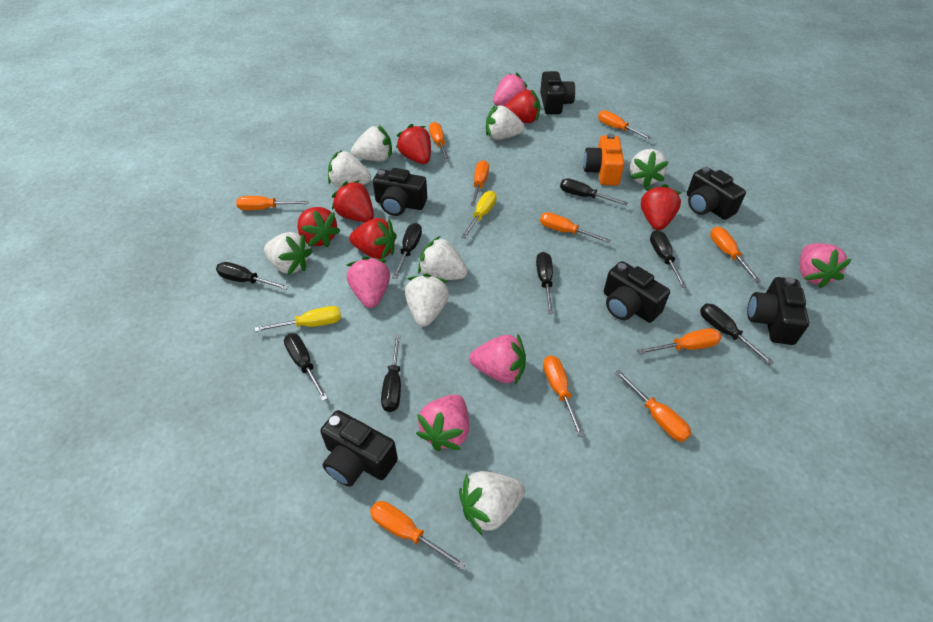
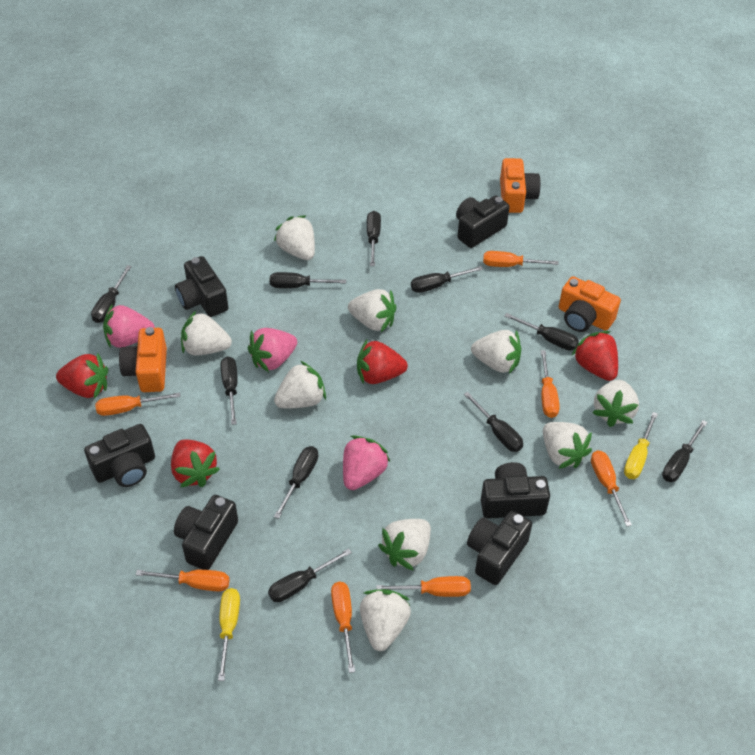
black screwdriver: [216,262,289,290] [284,333,328,401] [381,334,401,412] [392,223,422,279] [536,252,554,314] [560,178,628,206] [650,230,687,288] [700,303,775,365] = 8 -> [91,265,132,323] [220,356,238,425] [268,548,352,602] [270,272,346,288] [274,446,318,519] [367,211,381,266] [411,266,483,293] [464,392,523,452] [505,313,579,351] [662,420,708,482] = 10
orange camera: [583,134,624,185] = 1 -> [119,327,167,392] [500,158,541,213] [559,276,621,332] = 3
orange screwdriver: [236,196,309,210] [370,501,466,570] [429,122,450,162] [470,160,489,206] [540,212,611,243] [543,355,584,437] [598,110,652,140] [615,370,691,442] [637,328,722,355] [710,227,761,282] = 10 -> [95,392,181,416] [136,570,230,591] [331,582,355,673] [376,576,471,597] [483,251,559,267] [541,350,560,418] [591,450,632,527] = 7
pink strawberry: [347,256,390,308] [416,394,469,451] [469,333,526,385] [493,72,527,106] [800,243,852,288] = 5 -> [103,305,155,348] [248,328,297,372] [343,436,390,490] = 3
red strawberry: [297,207,340,248] [332,180,374,222] [349,218,397,259] [396,124,431,164] [505,90,540,123] [641,184,681,230] = 6 -> [56,353,108,399] [171,440,220,487] [357,340,408,384] [571,331,618,381] = 4
white strawberry: [264,232,312,275] [328,150,371,188] [351,125,392,161] [405,274,449,327] [418,236,468,280] [459,471,525,535] [486,105,525,140] [630,149,668,188] = 8 -> [181,311,232,356] [274,215,315,260] [274,361,326,409] [348,289,396,332] [360,589,411,651] [378,519,431,571] [471,330,521,374] [543,422,592,469] [592,380,639,427] = 9

